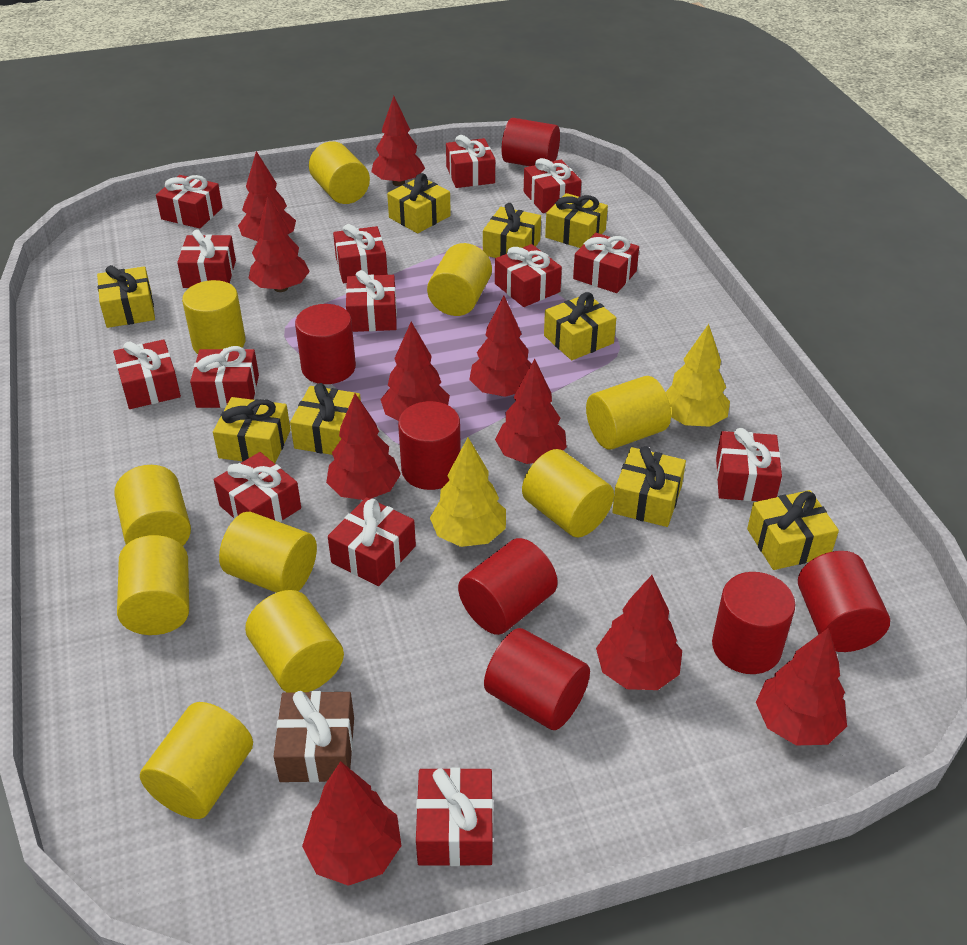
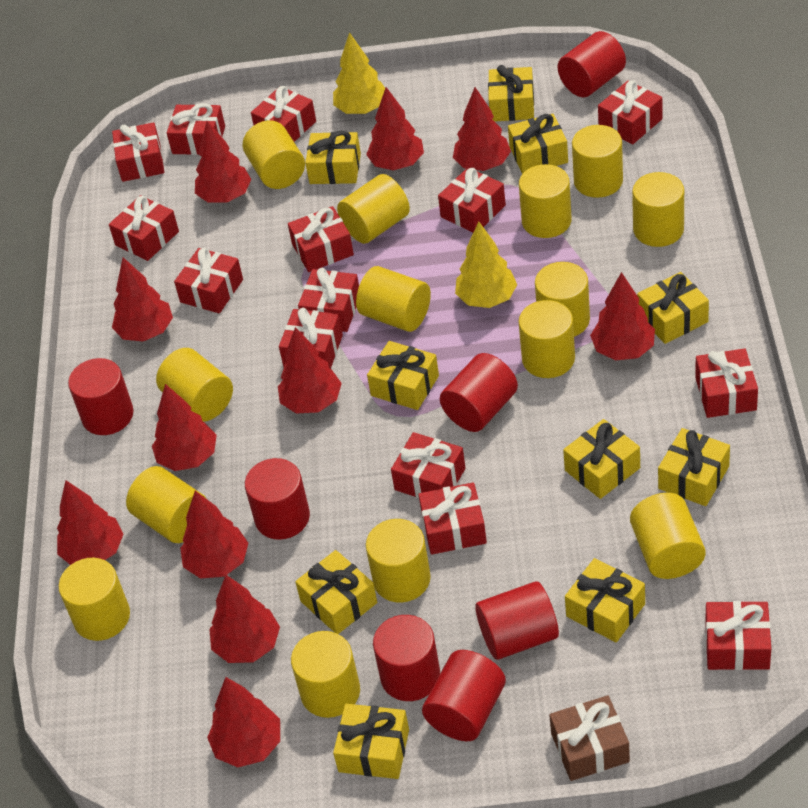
red tree: [238,151,296,241] [248,196,310,292] [302,761,401,886] [326,393,401,500] [371,96,425,186] [380,322,450,421] [469,296,531,397] [495,359,567,464] [596,575,682,690] [756,628,847,745] = 10 -> [57,480,123,565] [112,257,173,341] [152,384,217,471] [180,491,248,579] [195,121,252,203] [207,677,280,767] [209,575,280,663] [278,327,342,413] [366,87,424,170] [453,87,511,171] [590,272,655,360] = 11
yellow cylinder: [114,465,191,546] [117,535,189,635] [140,702,253,819] [182,280,245,354] [219,512,317,593] [245,590,344,692] [309,141,370,204] [427,243,492,316] [522,449,614,537] [586,376,671,450] = 10 -> [59,558,130,641] [126,466,207,543] [156,348,233,422] [243,120,305,189] [291,631,360,718] [337,174,410,244] [356,266,431,332] [366,519,431,603] [518,300,575,378] [519,164,572,238] [535,262,590,337] [572,125,623,198] [630,493,706,579] [632,172,684,247] = 14
yellow gift: [97,265,155,328] [213,397,291,463] [290,383,361,455] [387,173,451,233] [483,203,541,258] [544,292,616,360] [545,193,608,248] [612,446,686,527] [747,490,839,570] = 9 -> [295,550,377,634] [305,131,361,184] [333,704,409,779] [367,341,439,410] [488,65,534,122] [508,114,568,174] [563,419,640,499] [565,558,645,643] [637,272,709,344] [658,428,730,506] = 10

